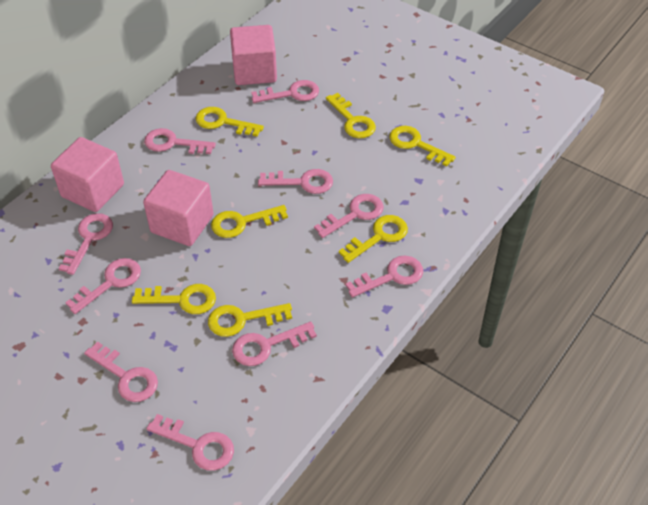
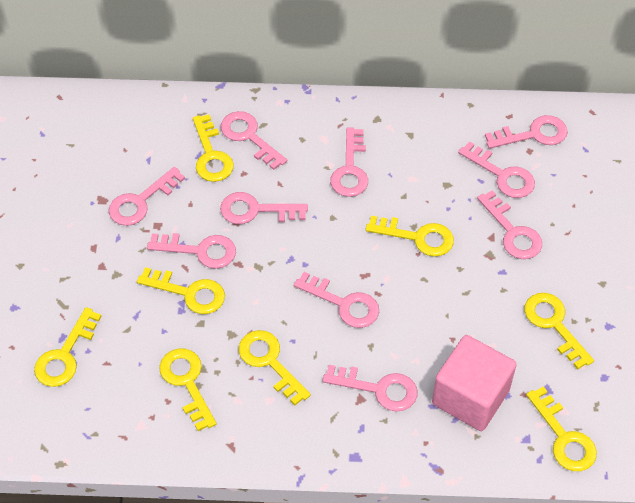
pink cube: [51,137,124,212] [143,170,214,246] [230,25,277,85] = 3 -> [432,335,517,431] = 1
yellow key: [132,284,216,314] [195,107,264,137] [208,303,292,337] [211,205,288,238] [326,93,376,138] [339,215,408,263] [389,126,456,166] = 7 -> [34,307,102,387] [137,267,225,314] [159,348,216,431] [193,114,234,182] [239,330,311,405] [366,216,454,257] [524,293,594,369] [526,386,597,471] = 8

